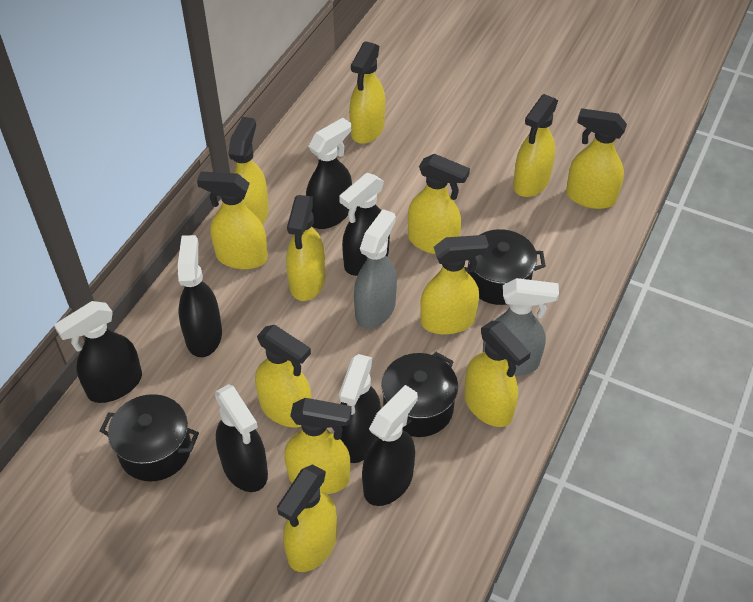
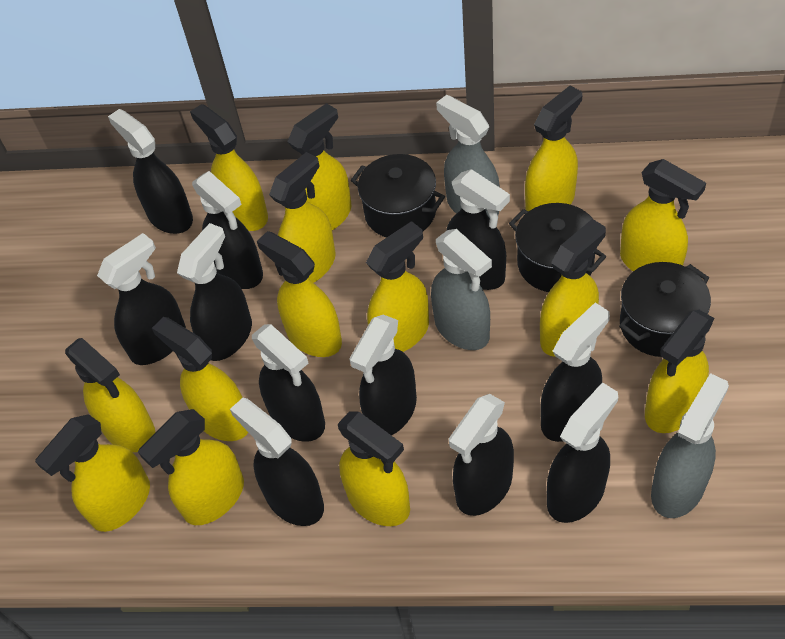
black spray bottle: [54,301,142,403] [178,235,222,357] [215,384,268,492] [306,118,352,229] [339,173,390,276] [339,354,381,463] [362,385,418,506] = 7 -> [97,233,186,365] [108,109,193,234] [177,223,252,361] [192,171,263,289] [230,398,324,526] [252,324,325,442] [349,314,417,435] [446,169,510,290] [449,394,514,516] [540,303,610,442] [547,382,618,523] = 11
grey spray bottle: [354,209,397,329] [483,278,559,376] = 2 -> [431,229,492,350] [436,95,500,218] [651,373,729,518] = 3
yellow spray bottle: [197,171,268,269] [228,117,269,225] [255,325,312,427] [277,464,337,572] [284,398,352,494] [286,195,325,301] [349,41,385,144] [408,154,470,254] [420,235,489,334] [464,321,531,427] [513,94,558,197] [566,108,627,209] = 12 -> [35,414,150,532] [65,338,156,452] [138,409,244,525] [152,317,248,441] [190,104,268,231] [257,231,342,357] [269,152,336,283] [287,103,351,230] [338,411,410,526] [366,221,429,352] [525,86,582,211] [540,219,606,357] [620,159,706,271] [645,310,714,433] = 14

